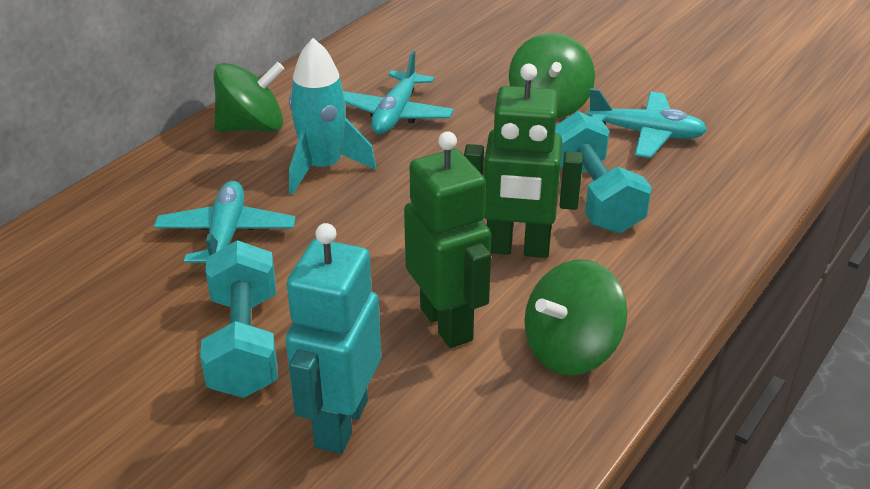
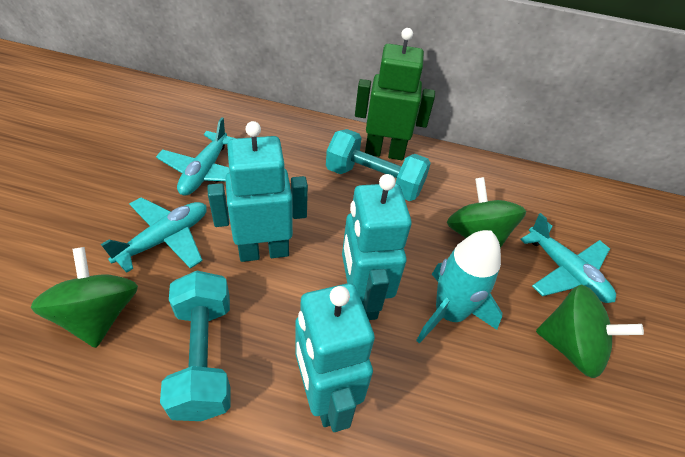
green robot: [404,131,491,348] [464,64,583,258] = 2 -> [355,28,435,160] = 1
turquoise robot: [285,223,381,454] = 1 -> [208,121,308,262] [295,283,375,432] [342,174,412,320] = 3

